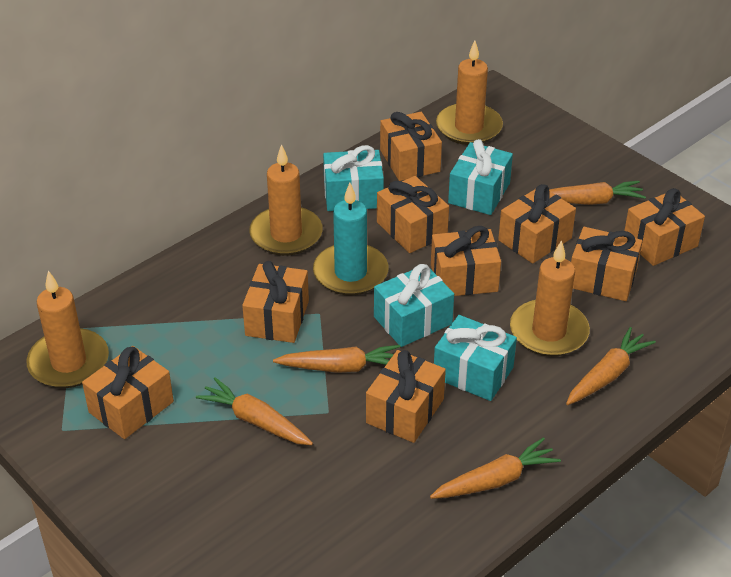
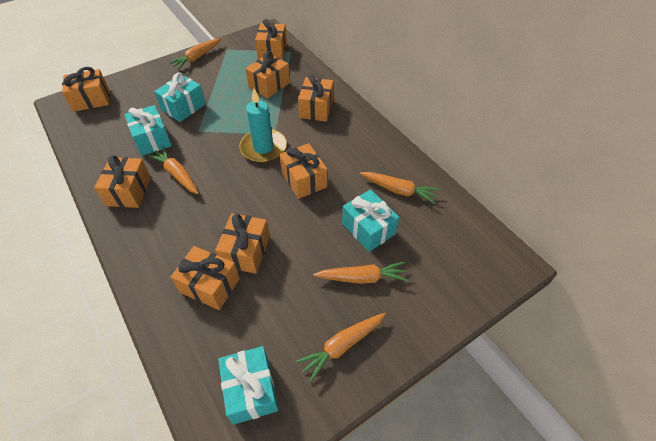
orange candle: [27,271,109,388] [249,144,323,256] [436,41,503,145] [510,240,590,357] = 4 -> none = 0
orange gift: [82,346,174,439] [242,261,309,343] [366,350,446,443] [377,176,449,253] [380,112,442,181] [431,226,501,296] [498,184,576,264] [571,227,642,301] [624,188,705,266] = 9 -> [62,67,109,112] [94,155,151,208] [171,246,240,310] [215,213,270,274] [245,51,290,98] [255,19,287,60] [279,143,327,199] [298,74,334,122] = 8

